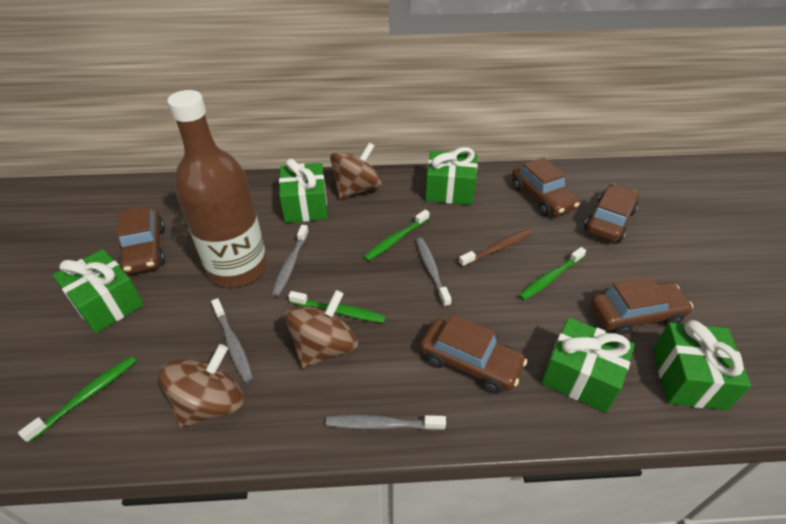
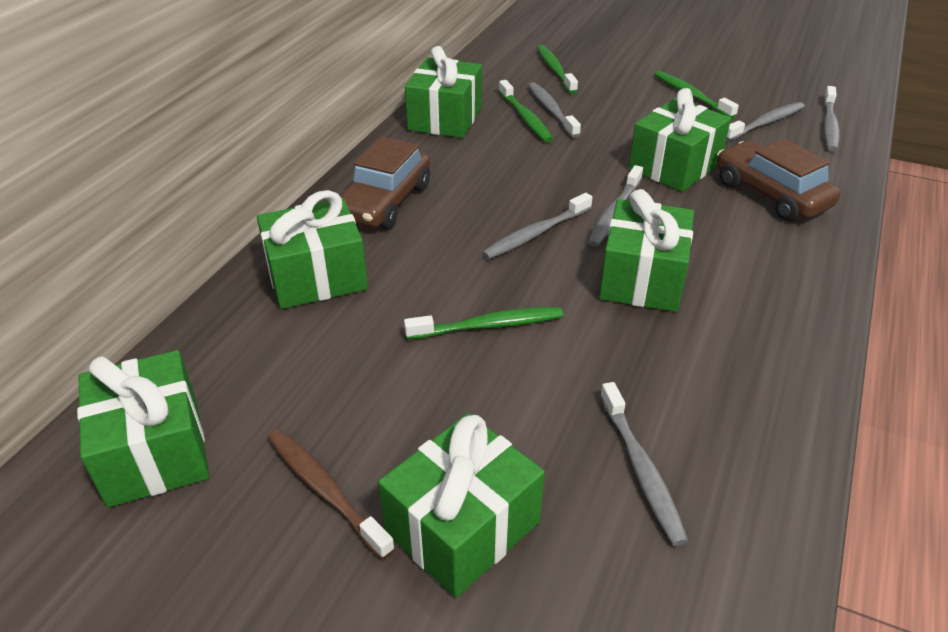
brown bottle: [167,90,267,287] = 1 -> none = 0
brown car: [117,206,165,274] [420,314,527,394] [512,158,580,216] [584,184,639,242] [590,277,693,336] = 5 -> [340,137,430,229] [717,139,840,221] = 2
brown spinning top: [159,344,244,428] [285,290,358,369] [330,142,382,199] = 3 -> none = 0
green gift: [53,249,144,334] [279,159,328,223] [425,147,478,205] [541,317,635,413] [653,320,751,410] = 5 -> [77,350,210,507] [257,190,368,309] [378,413,545,598] [405,46,482,138] [599,189,694,312] [629,88,731,192] = 6
grey toothbrush: [211,298,253,383] [272,225,309,297] [326,415,446,431] [416,238,452,307] = 4 -> [482,193,593,259] [528,82,581,138] [588,165,643,247] [600,382,688,546] [726,102,805,141] [823,86,840,151] = 6

